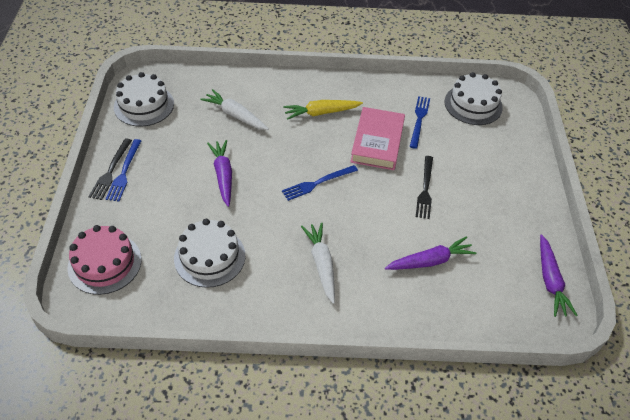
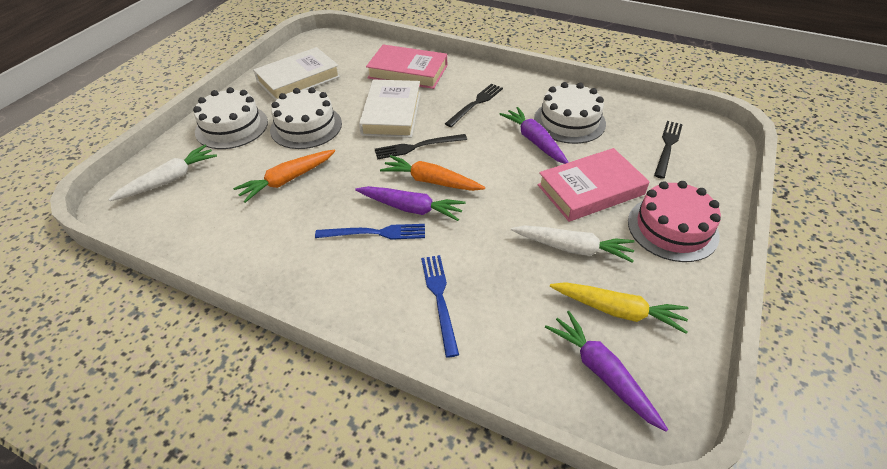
black fork: [88,138,132,200] [416,156,433,219] = 2 -> [375,134,467,160] [445,83,503,127] [654,121,683,179] = 3
blue fork: [106,139,141,202] [282,165,358,201] [410,96,430,149] = 3 -> [315,224,425,240] [421,255,459,358] = 2
orange carrot: none = 0 -> [233,150,335,203] [380,155,485,191] = 2
pink book: [350,107,405,170] = 1 -> [366,44,447,89] [537,148,650,222] = 2
white book: none = 0 -> [253,47,340,101] [359,79,421,138] = 2

